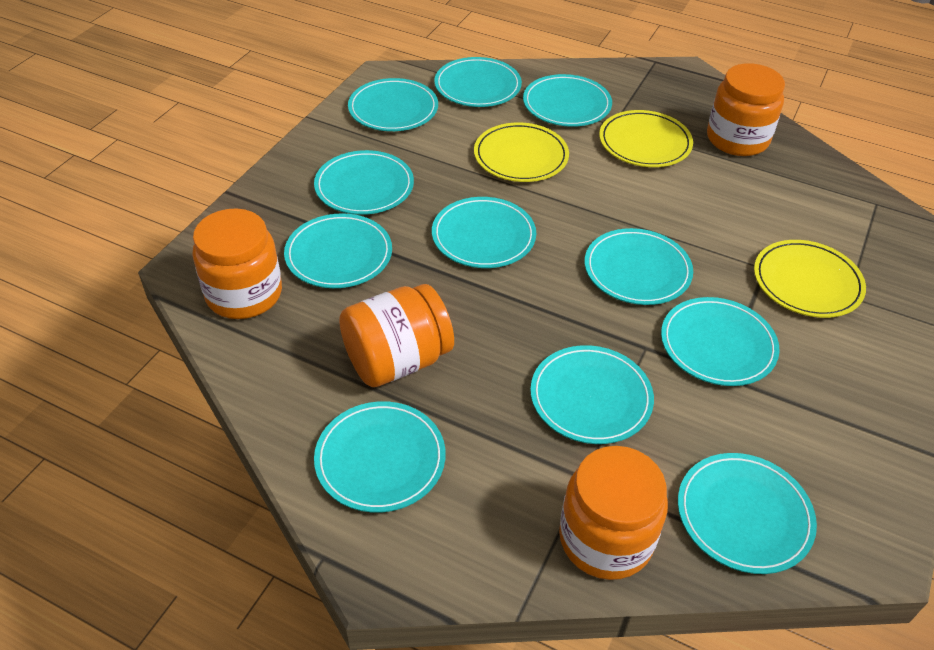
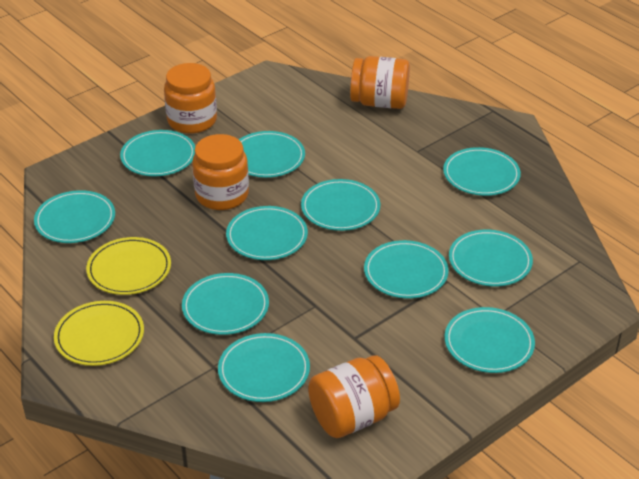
yellow plate: [474,123,569,182] [599,110,693,167] [754,240,866,318] = 3 -> [54,301,144,366] [86,237,171,295] = 2

